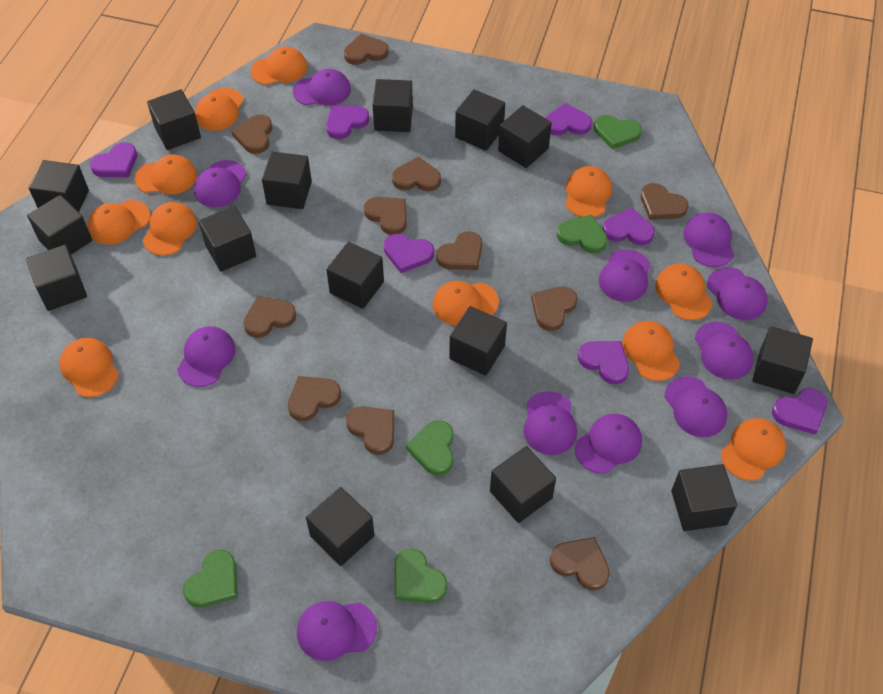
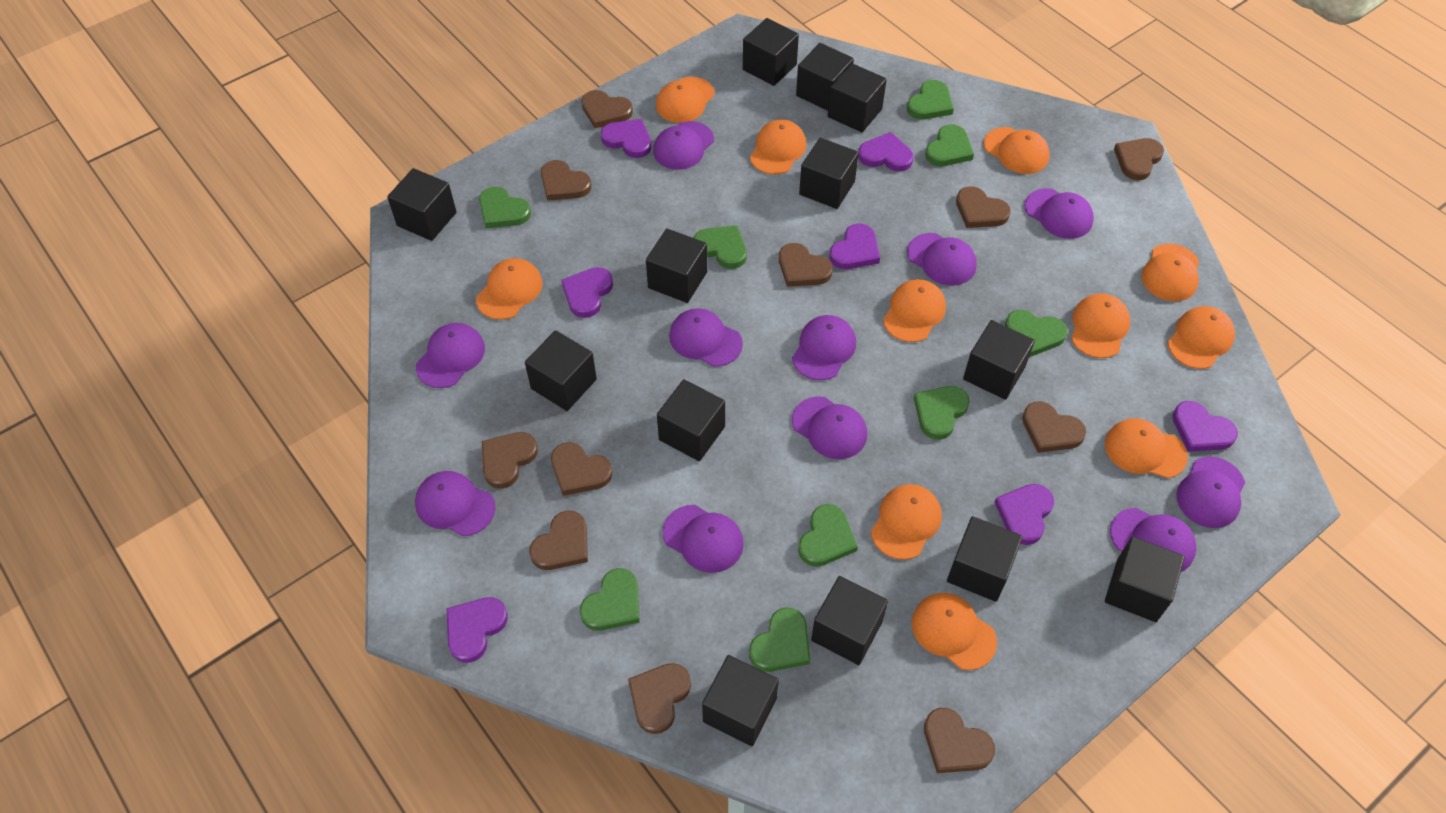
black cube: [26,245,87,311] [27,195,92,254] [29,160,89,212] [147,89,201,150] [199,206,256,272] [262,152,312,209] [306,487,375,566] [326,242,384,309] [372,79,413,132] [449,306,507,376] [455,90,505,151] [490,446,556,523] [498,105,552,168] [671,464,737,531] [752,326,813,394] = 15 -> [387,168,457,241] [525,330,597,411] [646,229,707,303] [657,379,725,461] [702,655,779,746] [743,18,799,86] [796,43,854,111] [799,138,859,209] [811,576,888,665] [828,63,887,132] [947,516,1022,602] [963,320,1035,400] [1105,536,1185,622] = 13
green heart: [183,550,238,607] [394,548,447,603] [406,420,454,476] [557,215,608,254] [594,115,642,149] = 5 -> [479,187,531,228] [580,568,640,631] [694,225,747,269] [749,607,810,672] [798,504,858,567] [907,80,954,120] [914,386,970,440] [925,124,974,166] [1005,310,1067,357] = 9

